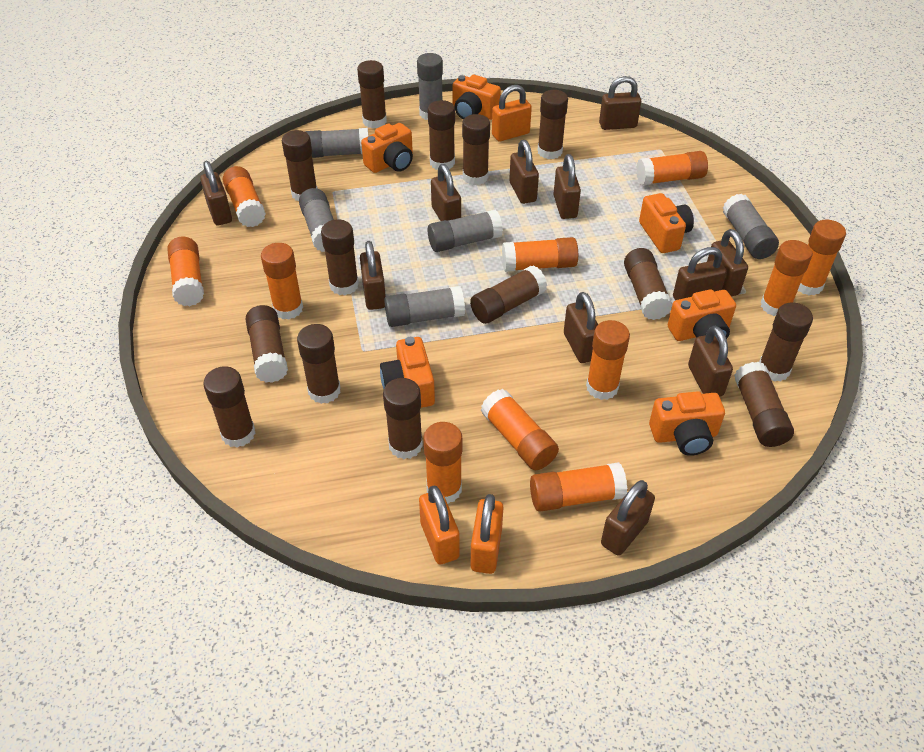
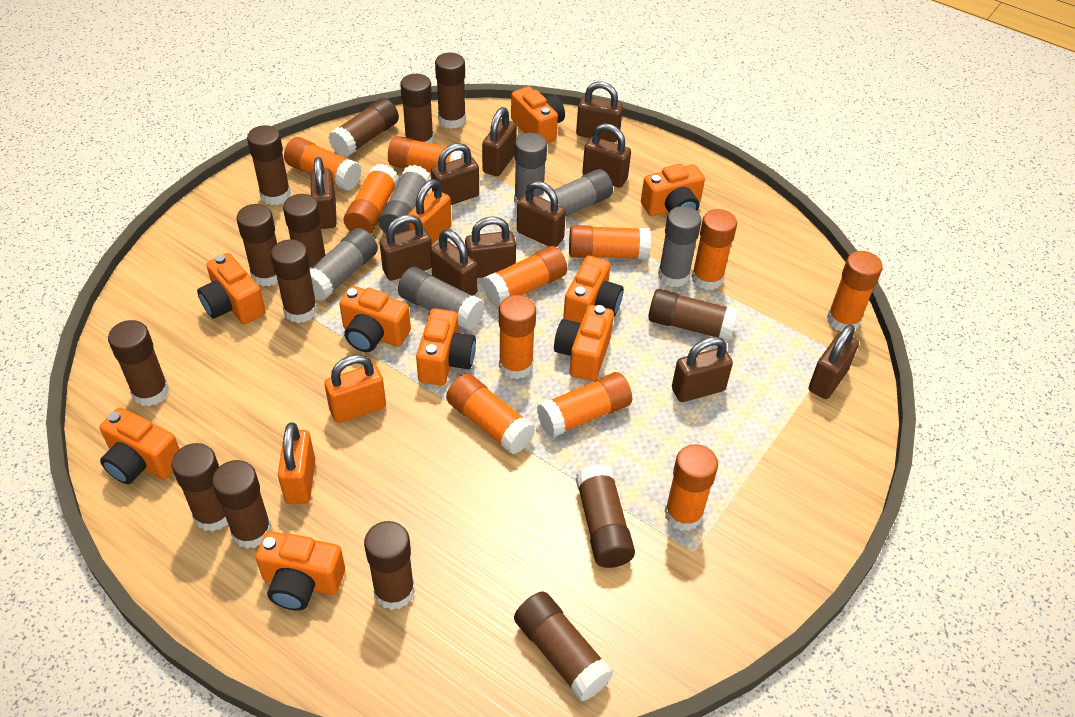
orange camera: [361,123,413,173] [380,337,435,408] [452,75,501,120] [639,193,694,253] [649,391,725,456] [668,289,736,341] = 6 -> [100,408,180,484] [197,253,266,324] [256,531,345,611] [339,286,411,352] [416,308,476,386] [511,87,565,144] [554,305,614,381] [563,256,624,323] [641,164,705,216] = 9

